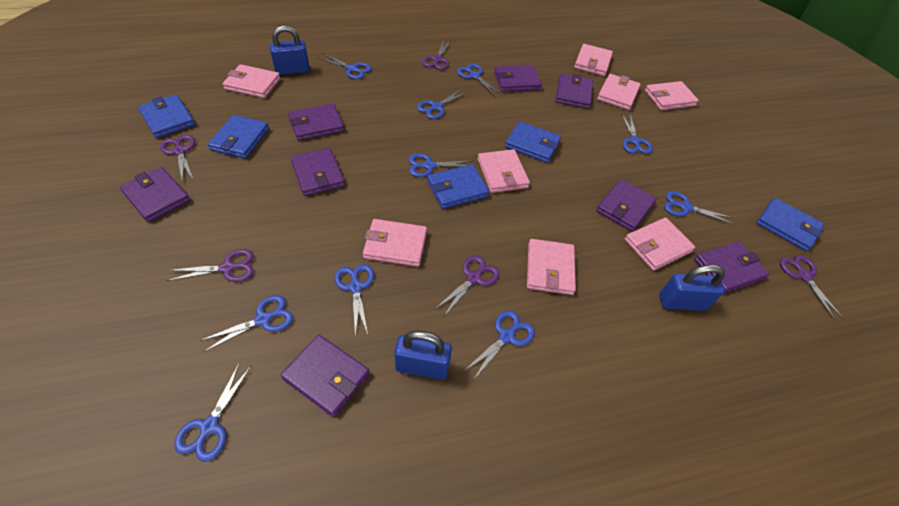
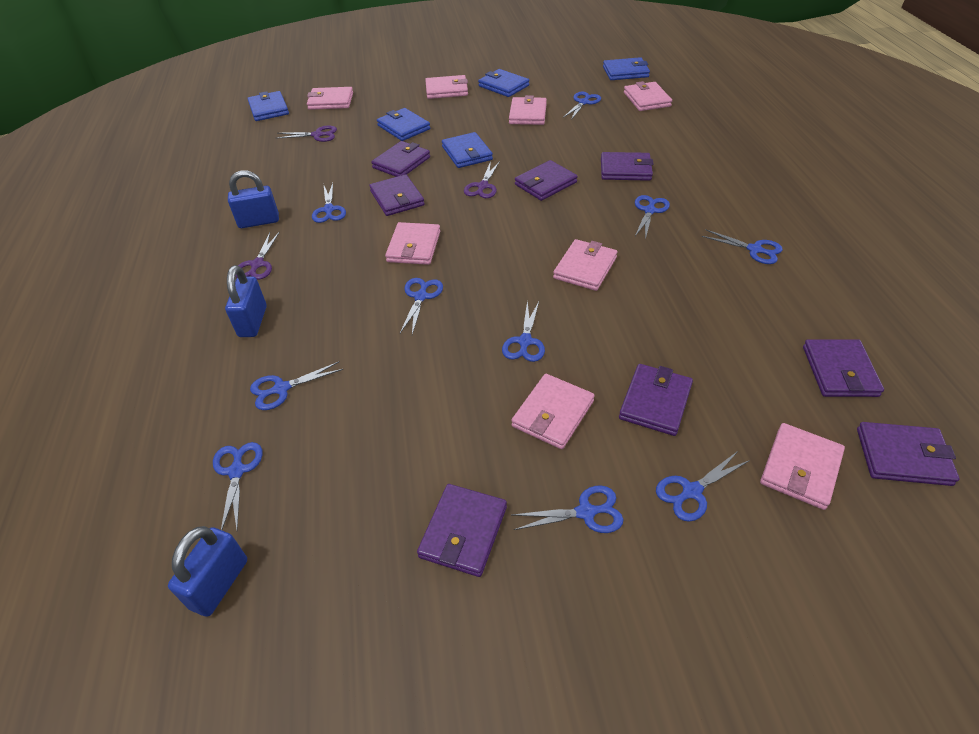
purple scissors: [160,135,195,183] [167,249,254,282] [423,40,451,70] [434,255,500,316] [780,255,844,321] = 5 -> [236,232,280,280] [278,125,337,142] [464,161,500,198] = 3

